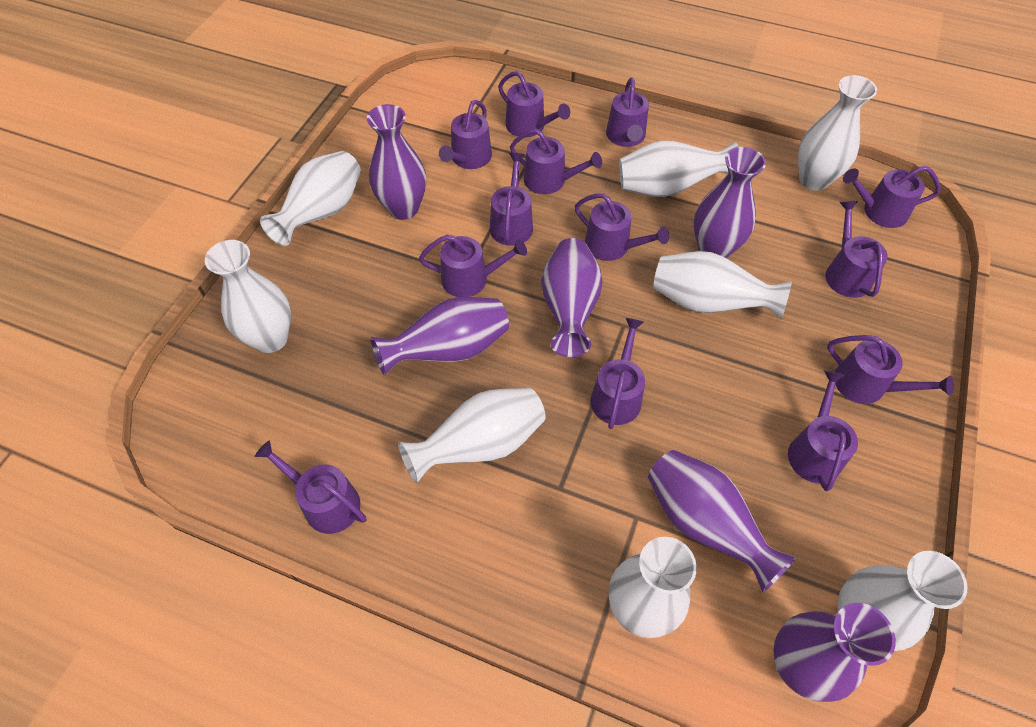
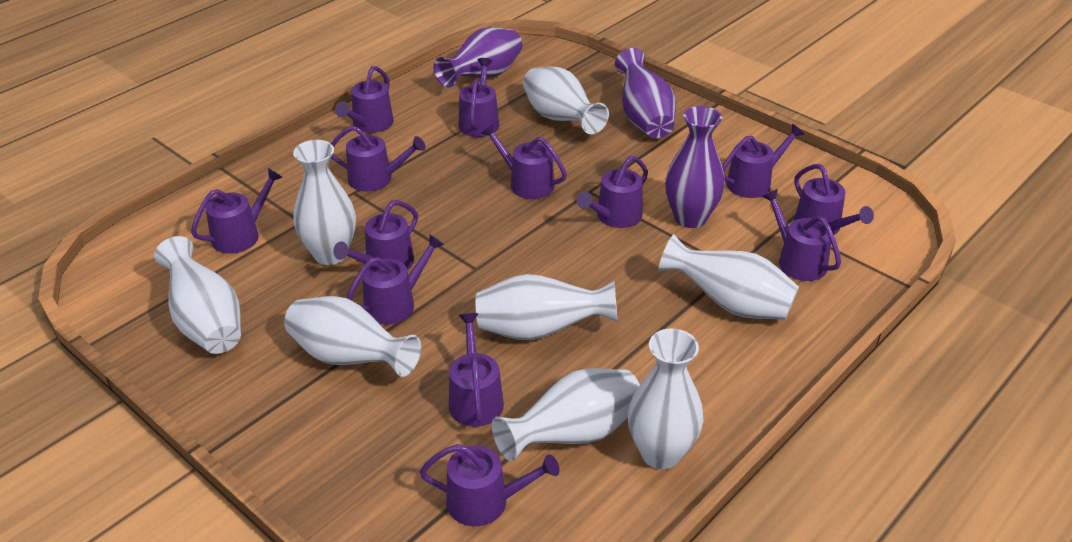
purple vase: [367,104,426,220] [371,297,509,375] [541,238,603,357] [648,450,796,592] [694,147,766,258] [774,603,896,702] = 6 -> [433,27,522,88] [615,48,676,139] [665,106,725,228] = 3

